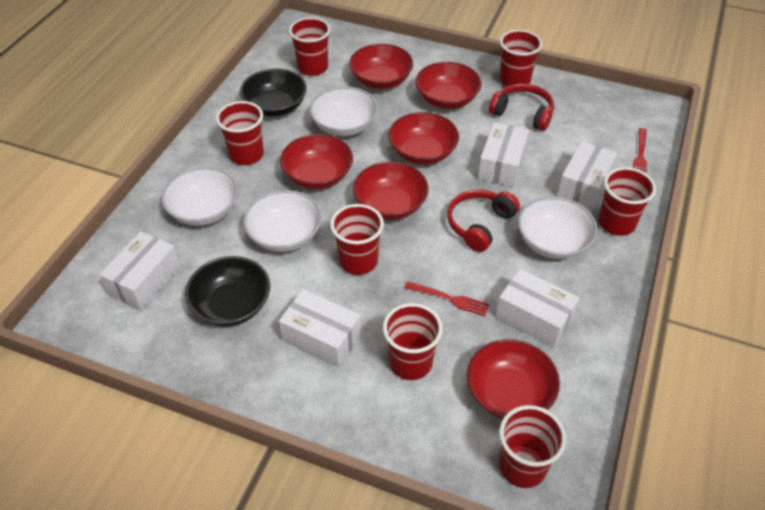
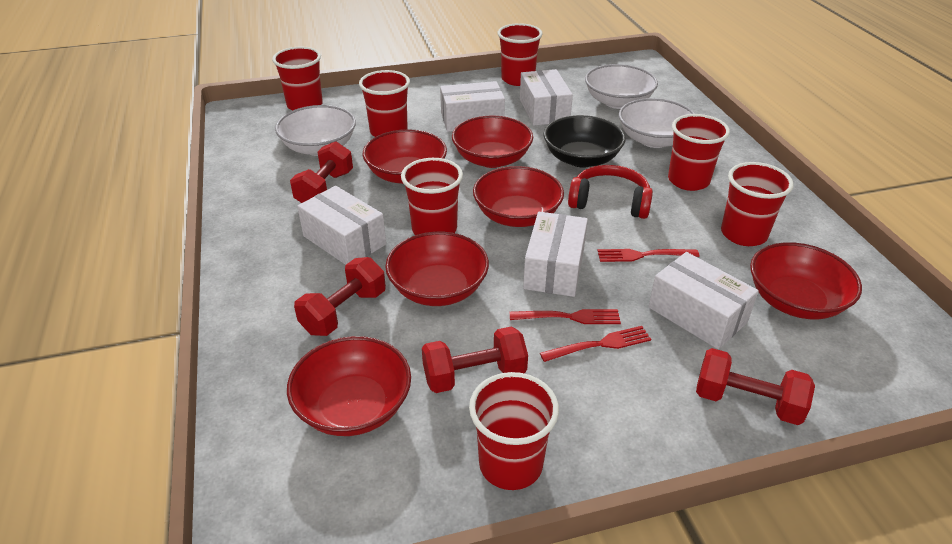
black bowl: [185,256,270,326] [240,68,307,116] = 2 -> [544,115,626,168] = 1
red dumbbell: none = 0 -> [290,141,353,203] [294,257,386,336] [422,326,528,393] [696,348,815,425] = 4
red fork: [404,281,489,316] [633,128,647,173] = 2 -> [510,309,621,324] [540,326,651,362] [598,249,699,262] = 3
red headphones: [447,190,520,252] [489,83,554,131] = 2 -> [568,165,653,219] = 1
white bowl: [161,167,238,226] [243,190,322,252] [309,86,378,136] [518,197,598,259] = 4 -> [275,105,356,156] [585,64,658,109] [619,98,695,148] = 3

